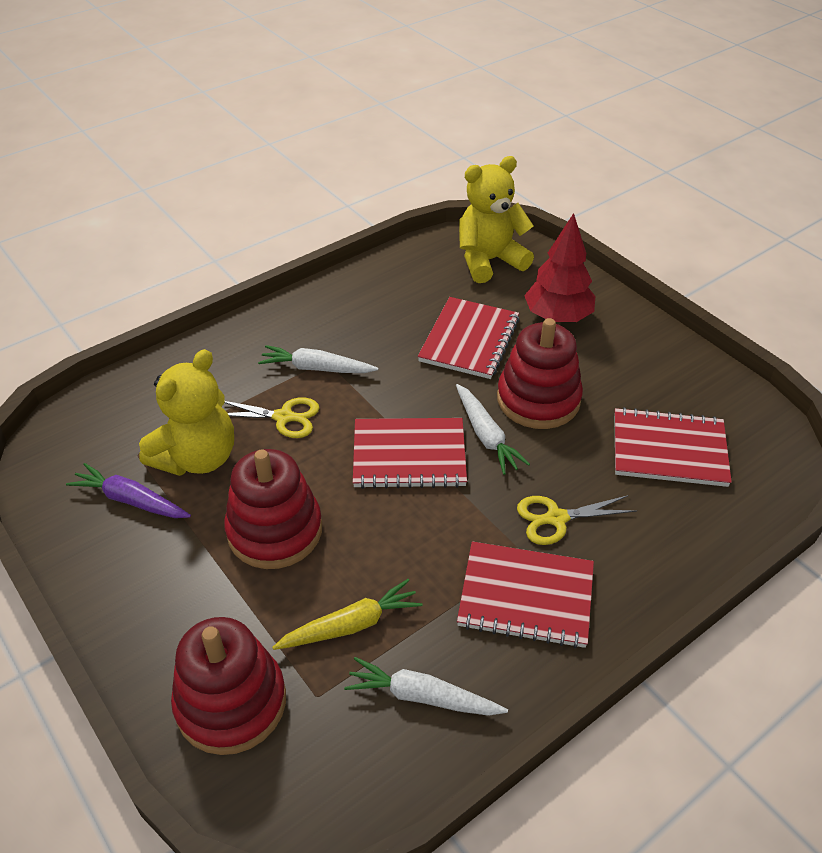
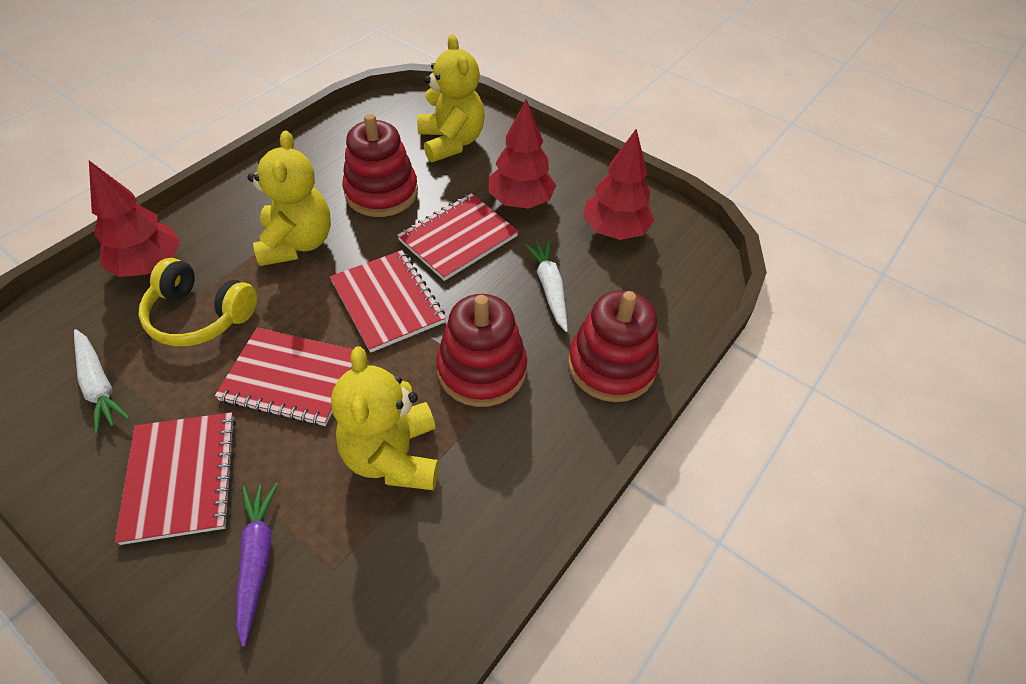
red tree: [524,213,595,323] = 1 -> [89,161,181,277] [489,99,556,209] [583,129,654,240] = 3
white carrot: [258,345,378,373] [344,657,508,716] [456,384,530,475] = 3 -> [74,329,130,434] [524,240,568,332] = 2
yellow carrot: [272,579,423,650] = 1 -> none = 0
yellow headphones: none = 0 -> [138,258,257,346] = 1
yellow scissors: [225,397,320,438] [517,495,637,545] = 2 -> none = 0
yellow teddy bear: [139,349,234,476] [459,156,534,283] = 2 -> [248,130,331,266] [331,346,439,490] [417,34,485,162] = 3

